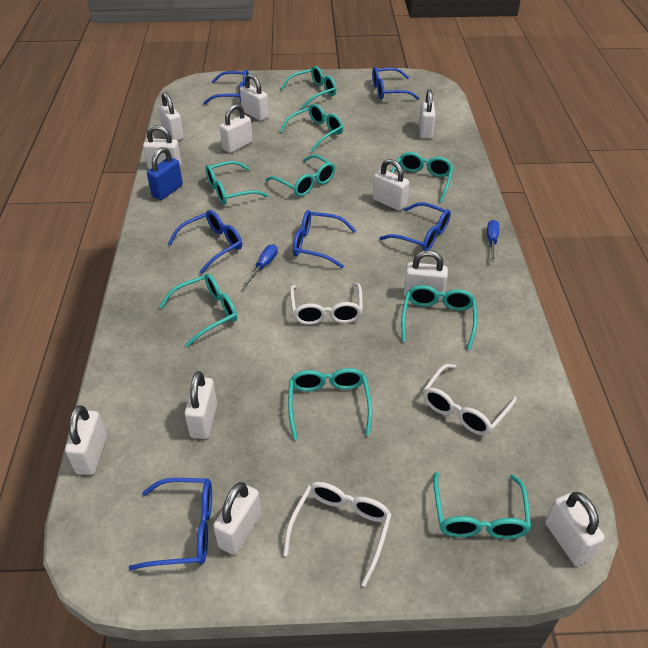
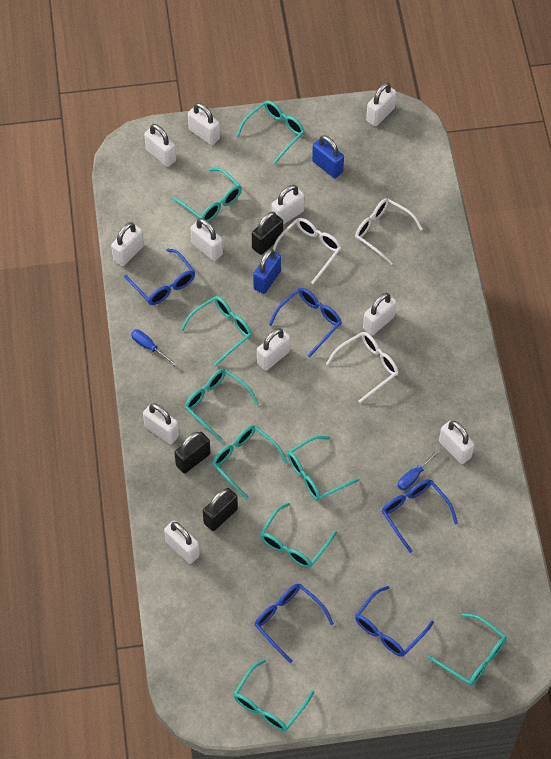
black padlock: none = 0 -> [174,432,211,474] [203,488,238,531] [252,212,283,255] = 3
blue glasses: [129,478,212,570] [168,210,242,274] [203,70,249,104] [293,210,356,268] [372,67,419,100] [379,202,451,251] = 6 -> [124,249,195,305] [255,584,334,663] [269,288,342,358] [355,586,434,657] [382,479,458,553] = 5
blue padlock: [147,147,183,200] = 1 -> [253,249,281,294] [312,135,344,178] = 2

